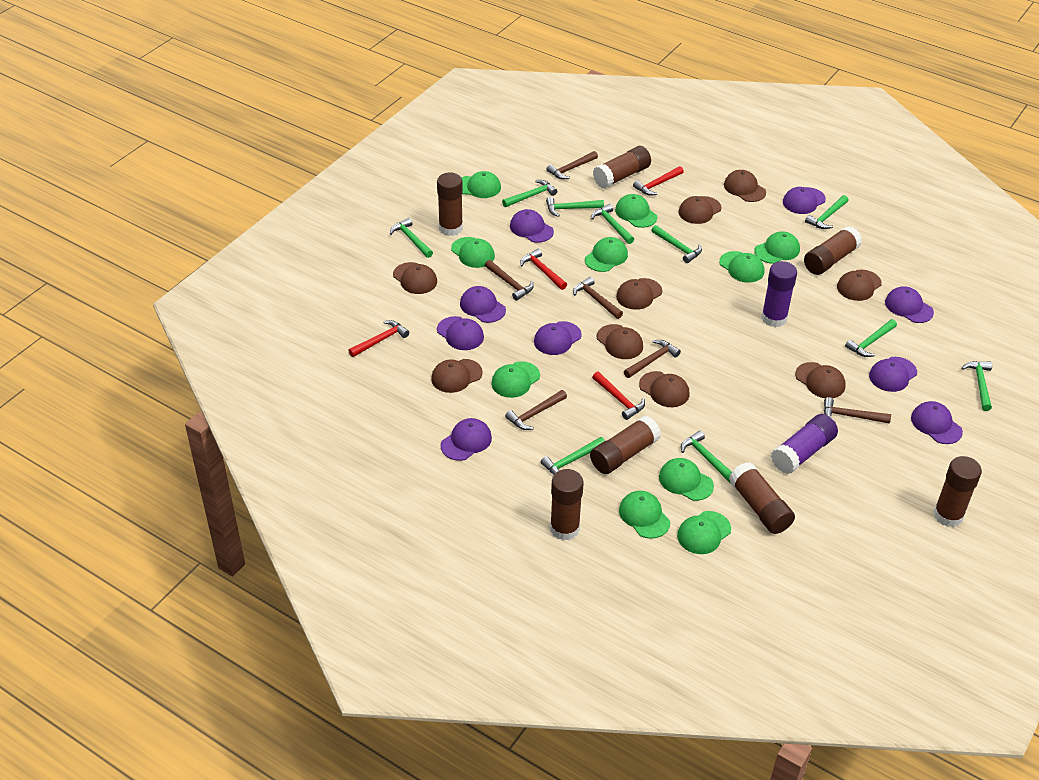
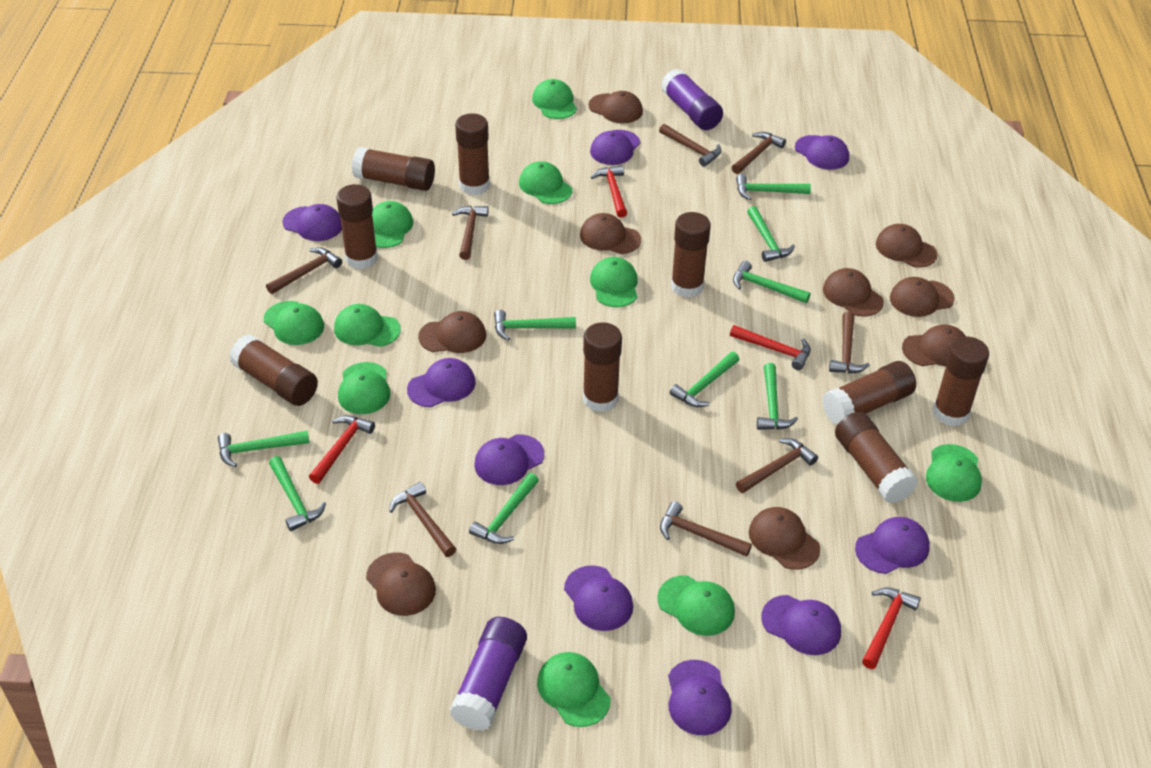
brown glue stick: [437,173,463,236] [550,469,584,541] [590,416,661,474] [593,146,651,189] [729,462,795,534] [804,226,862,275] [933,456,982,527] = 7 -> [229,334,318,406] [336,184,378,269] [352,147,435,191] [455,113,490,195] [583,322,622,412] [671,212,711,297] [822,361,916,425] [835,412,918,504] [933,337,989,427] = 9
brown hammer: [485,260,534,301] [505,390,567,430] [546,151,598,179] [573,277,623,319] [624,340,681,378] [824,397,891,424] = 6 -> [266,247,342,294] [389,482,456,557] [452,206,489,260] [659,124,721,167] [660,501,752,557] [731,132,786,174] [736,438,818,493] [829,311,870,373] = 8
green hammer: [390,218,433,258] [502,180,557,207] [541,437,605,475] [546,197,604,217] [591,204,634,244] [651,225,702,263] [681,431,732,483] [805,195,849,229] [845,319,897,357] [962,361,992,411] = 10 -> [218,431,309,467] [269,456,326,531] [469,473,539,544] [494,310,576,341] [670,352,739,407] [733,261,810,303] [736,174,811,200] [747,206,795,262] [757,363,798,430] = 9

